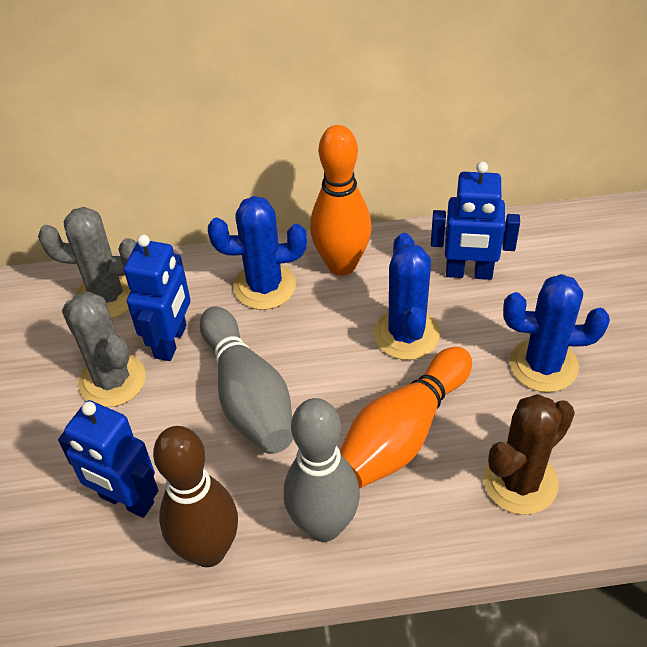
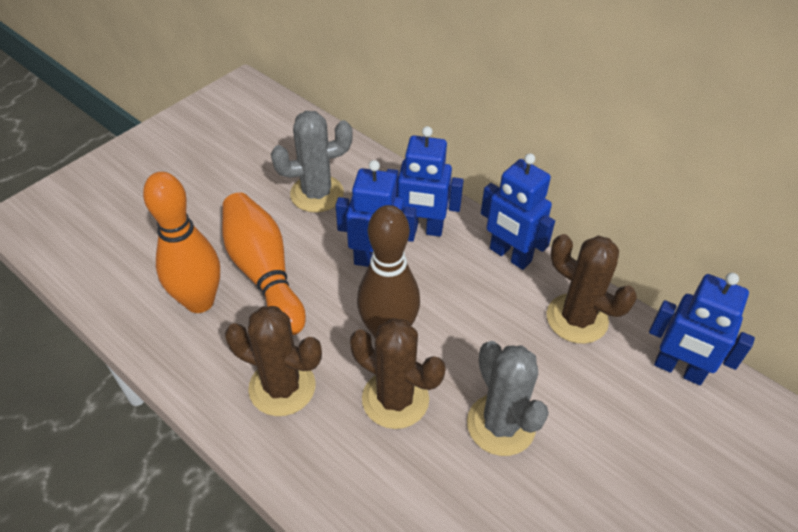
blue cactus: [208,196,307,310] [374,233,440,360] [503,274,610,392] = 3 -> none = 0
blue robot: [58,400,159,518] [124,235,191,361] [431,162,520,280] = 3 -> [336,160,416,267] [387,126,464,237] [481,153,555,270] [649,273,755,385] = 4
brown cactus: [483,394,575,515] = 1 -> [225,306,322,416] [350,318,446,429] [546,234,637,344] = 3
grey bowling pin: [200,307,293,454] [284,398,360,542] = 2 -> none = 0

